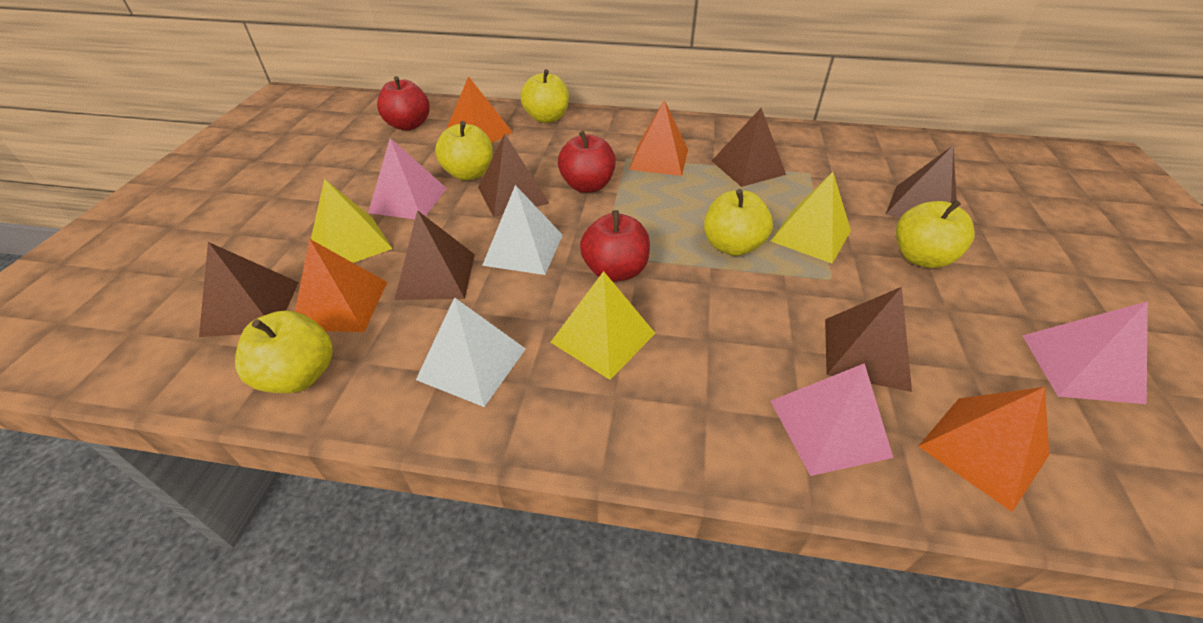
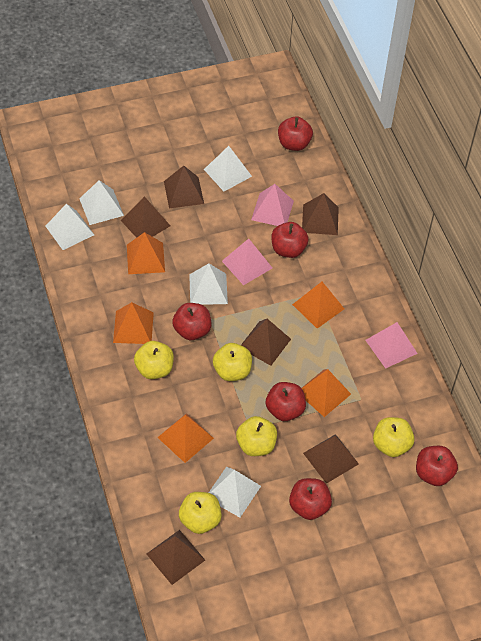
orange pyramid: [295,239,387,332] [447,76,513,143] [629,100,688,176] [918,387,1049,512] = 4 -> [113,302,154,344] [127,232,165,274] [157,413,214,463] [292,282,344,329] [302,369,351,417] = 5
red apple: [377,76,430,131] [558,131,616,193] [580,210,650,282] = 3 -> [172,303,211,340] [266,382,306,421] [271,222,309,258] [278,116,313,151] [289,478,332,520] [416,446,458,486] = 6
white pyramid: [416,297,526,407] [482,185,563,275] = 2 -> [46,204,94,250] [79,180,124,225] [189,263,228,305] [204,146,252,191] [209,467,261,517] = 5
yellow pyramid: [311,179,393,263] [550,271,656,380] [770,172,851,263] = 3 -> none = 0

